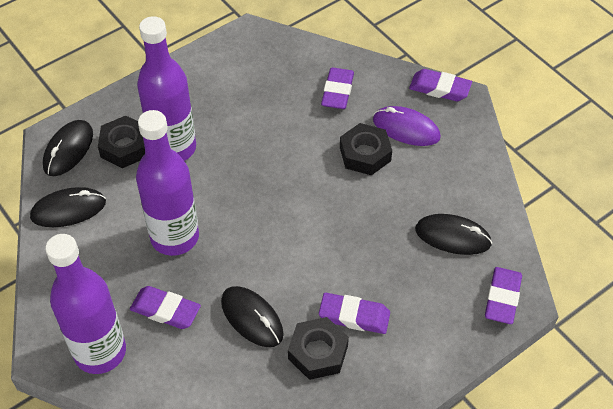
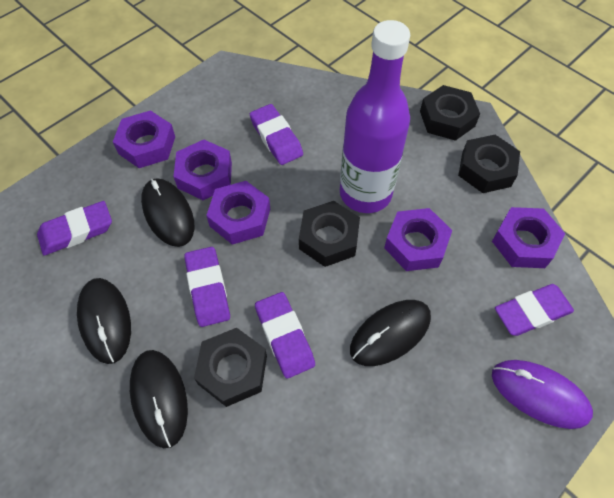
black nut: [98,116,145,168] [288,317,349,380] [340,123,392,175] = 3 -> [194,328,267,407] [299,201,360,267] [420,85,480,141] [458,135,520,193] = 4
purple bottle: [45,234,126,374] [136,110,199,256] [137,16,196,161] = 3 -> [340,20,410,213] = 1
purple nut: none = 0 -> [113,110,175,168] [174,139,232,200] [206,181,270,245] [384,208,452,271] [492,207,565,268] = 5

